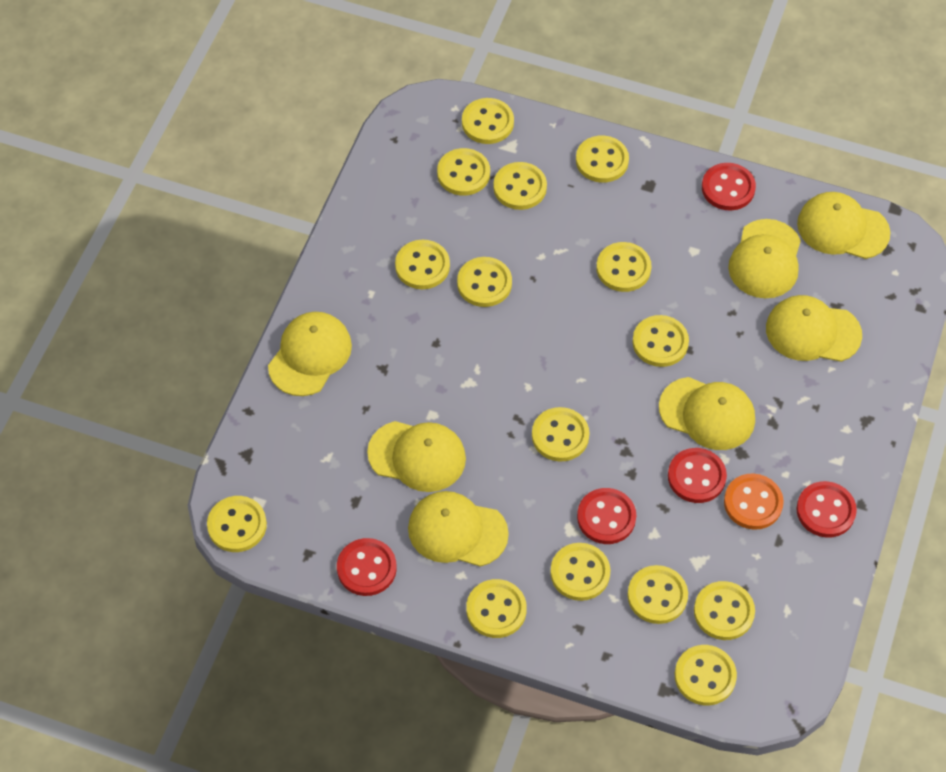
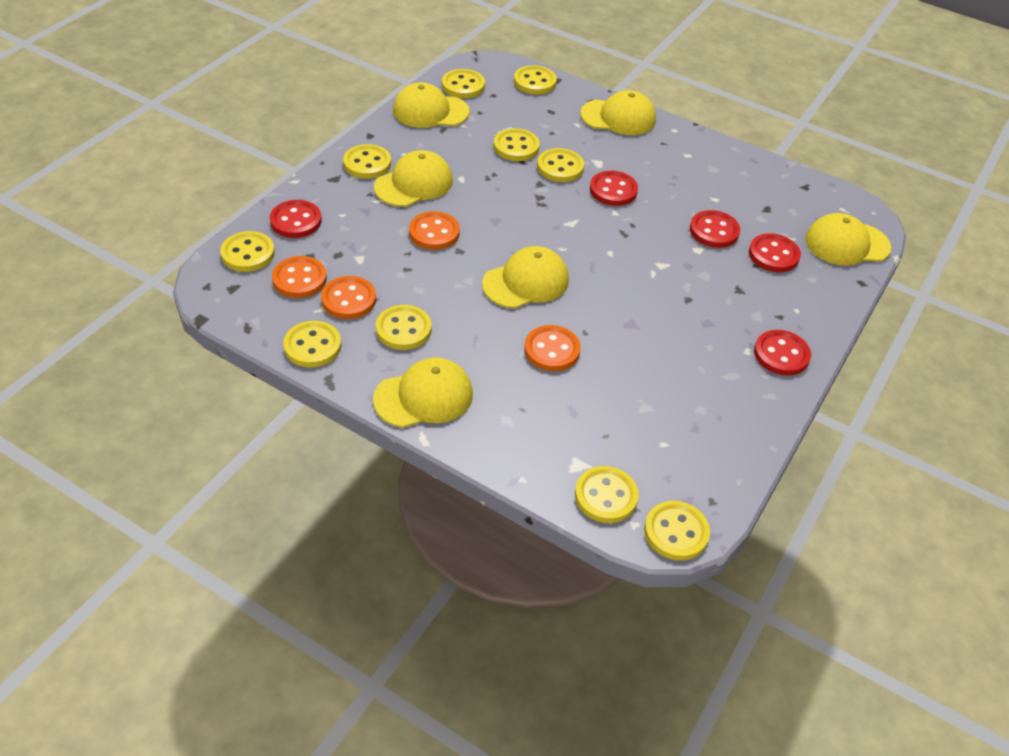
orange button: [724,473,784,530] = 1 -> [272,256,327,298] [321,276,376,319] [409,211,460,250] [524,325,581,371] = 4
yellow button: [207,496,267,552] [395,240,450,289] [437,148,490,196] [457,257,512,307] [462,98,514,144] [466,579,527,638] [493,162,547,210] [532,407,590,462] [550,543,611,601] [576,136,629,183] [596,242,652,292] [627,565,688,624] [632,315,689,367] [675,645,737,705] [694,581,755,640] = 15 -> [220,231,275,272] [283,321,341,367] [343,144,391,179] [376,305,432,350] [442,69,485,98] [494,128,540,161] [514,65,557,94] [537,148,584,182] [575,466,639,523] [644,501,710,560] = 10
yellow cap: [268,312,352,396] [367,421,466,492] [408,491,509,567] [659,377,755,450] [728,219,801,298] [766,295,862,362] [797,192,891,259] = 7 -> [373,357,473,428] [374,150,453,207] [393,82,470,128] [482,246,569,308] [580,90,656,135] [805,213,891,266] = 6

